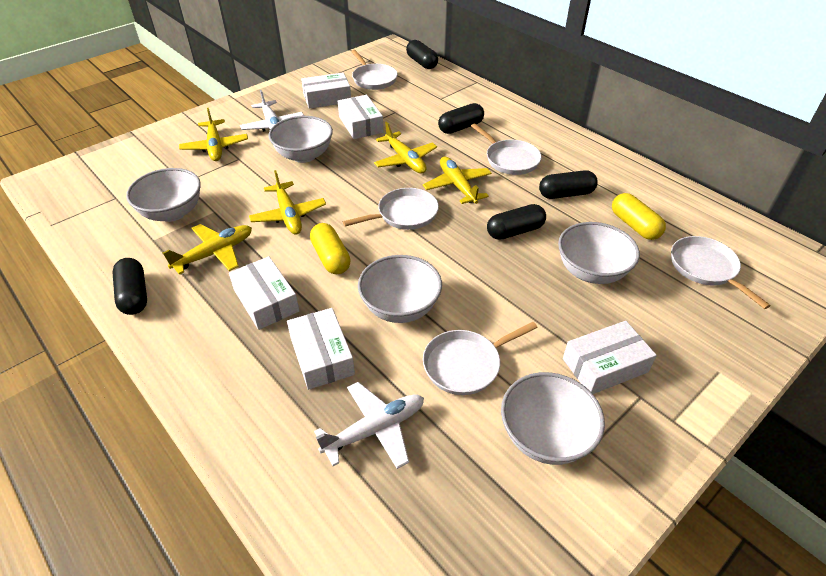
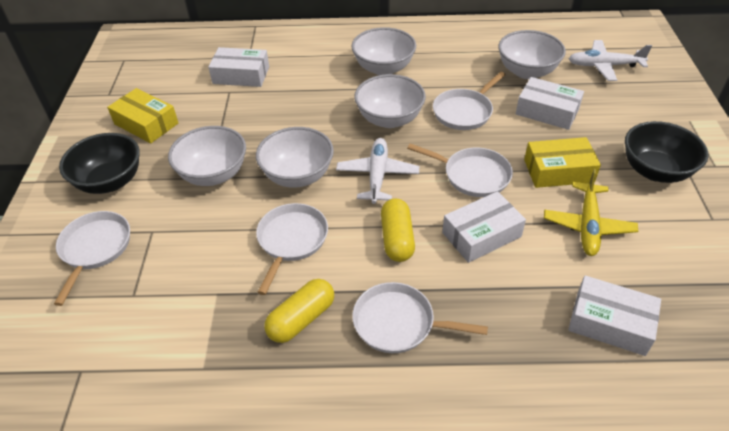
black bowl: none = 0 -> [59,133,140,194] [625,121,709,183] = 2
black capsule: [112,258,147,315] [406,40,438,69] [438,103,484,134] [487,204,546,240] [539,170,598,199] = 5 -> none = 0
white box: [229,256,299,330] [287,308,355,390] [301,72,351,109] [338,95,384,139] [563,321,657,394] = 5 -> [208,47,269,87] [442,191,526,263] [516,77,584,130] [568,275,661,356] = 4
yellow box: none = 0 -> [107,88,178,143] [524,137,601,188] = 2
yellow plane: [162,224,252,275] [179,108,248,161] [249,170,326,235] [374,122,437,174] [423,157,492,204] = 5 -> [544,169,638,256] = 1

